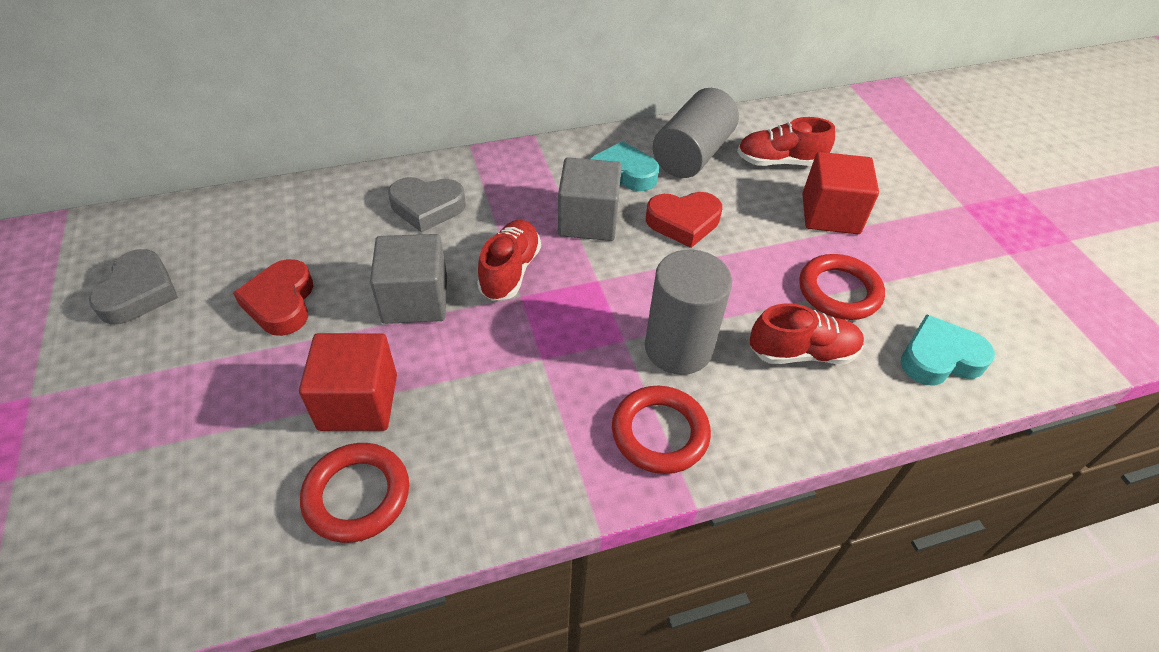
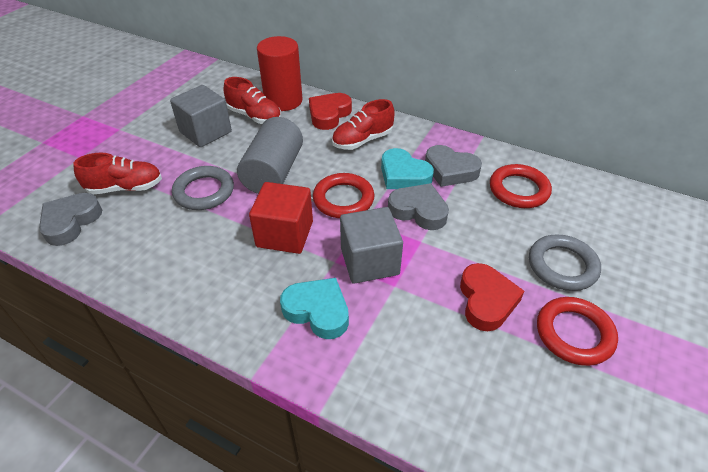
grey cylinder: [645,250,732,375] [653,88,739,178] = 2 -> [237,117,303,194] = 1
grey heart: [89,249,178,325] [388,177,466,233] = 2 -> [39,193,102,246] [388,183,449,230] [425,145,482,187] = 3
grey ring: none = 0 -> [172,166,234,210] [529,234,601,291] = 2
red cube: [299,333,397,431] [802,152,879,234] = 2 -> [249,182,313,254] = 1
red cylinder: none = 0 -> [257,36,303,111] = 1

